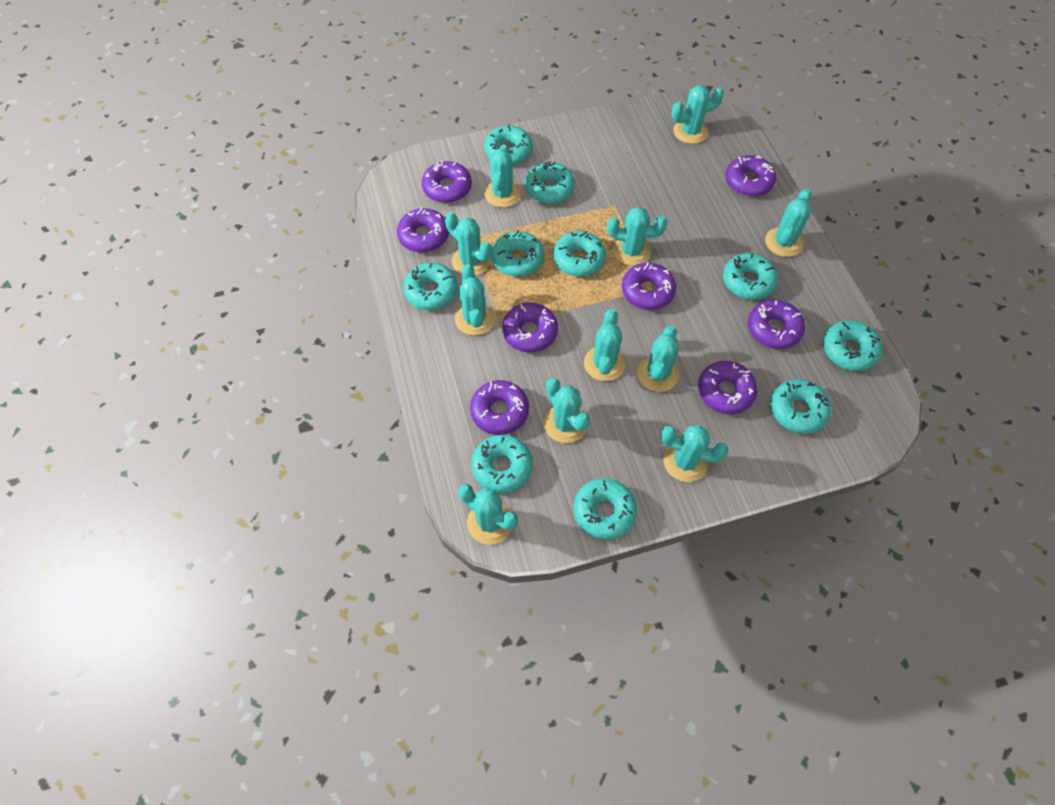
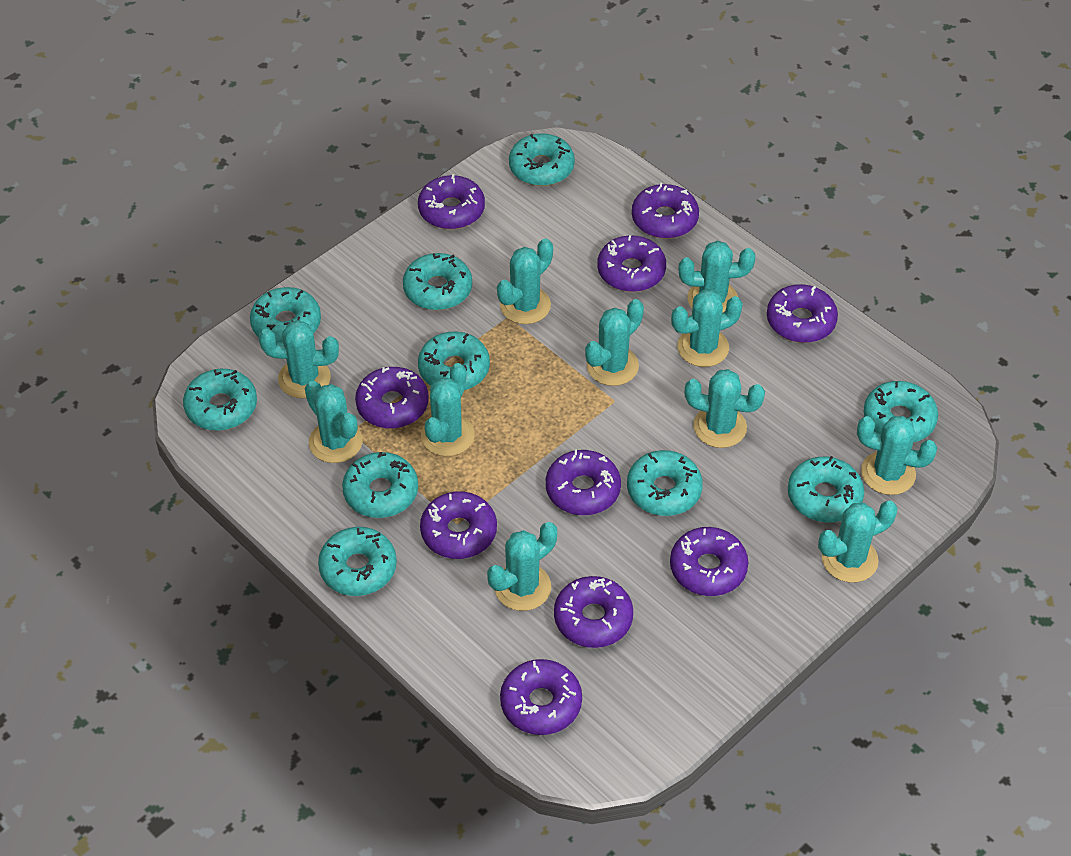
purple donut: [397,207,449,253] [422,161,472,203] [470,380,529,435] [502,303,558,352] [622,262,676,310] [698,361,757,414] [725,155,776,197] [748,300,805,349] = 8 -> [355,367,429,429] [418,174,485,229] [420,491,497,559] [500,659,582,735] [546,449,621,515] [554,576,633,648] [597,235,666,292] [632,183,699,239] [670,527,748,596] [767,284,838,343] = 10

